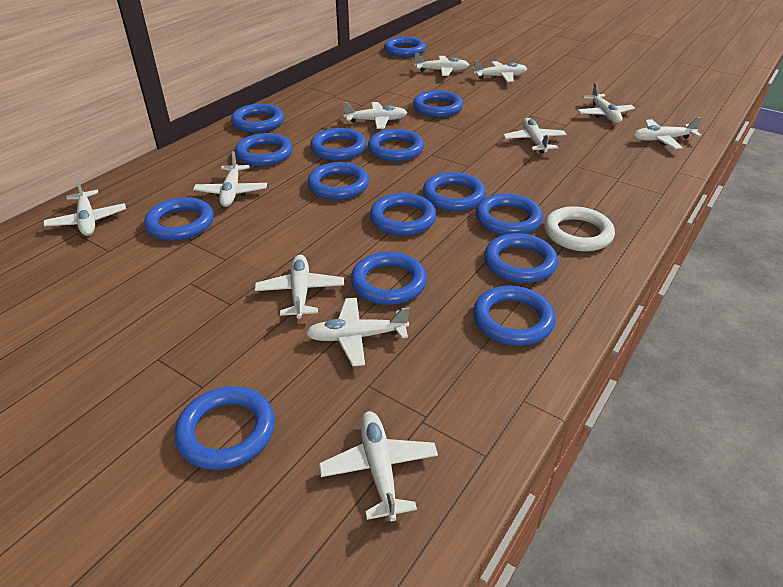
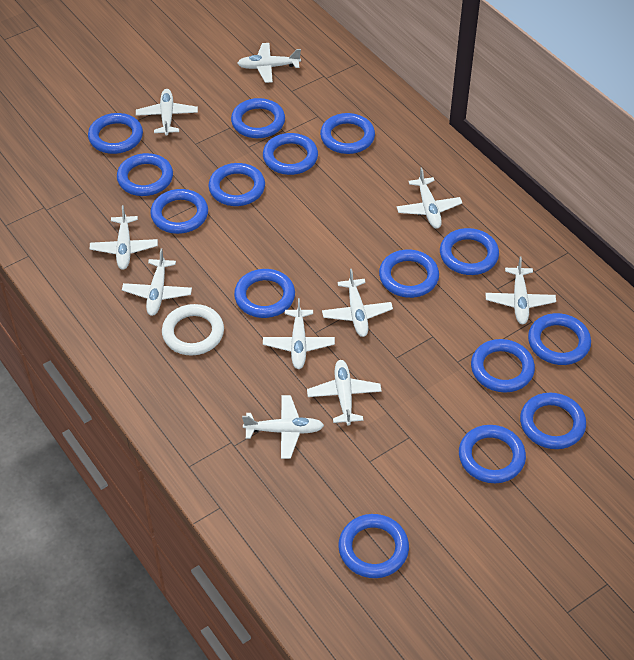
white plane: [43,178,126,236] [193,151,267,207] [255,255,344,319] [306,298,409,366] [319,411,438,521] [343,102,407,129] [414,53,469,76] [473,60,527,82] [503,118,567,153] [577,82,635,123] [634,117,702,149] = 11 -> [90,205,158,270] [122,248,192,316] [136,89,198,136] [237,43,301,83] [242,395,324,459] [263,298,335,369] [307,360,381,425] [322,269,393,337] [397,168,462,229] [485,256,556,324] = 10

